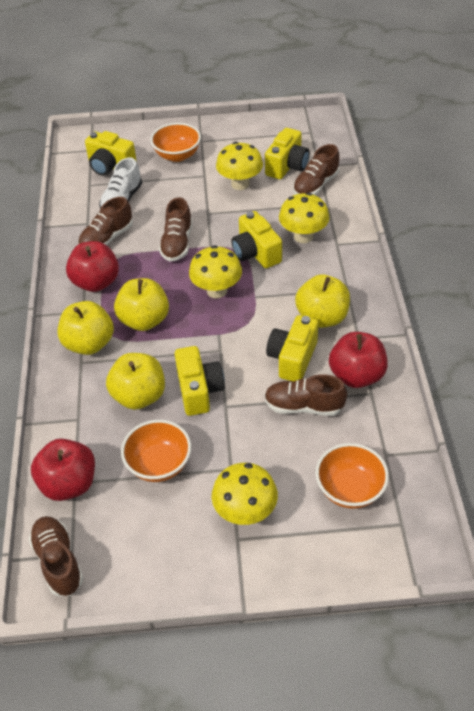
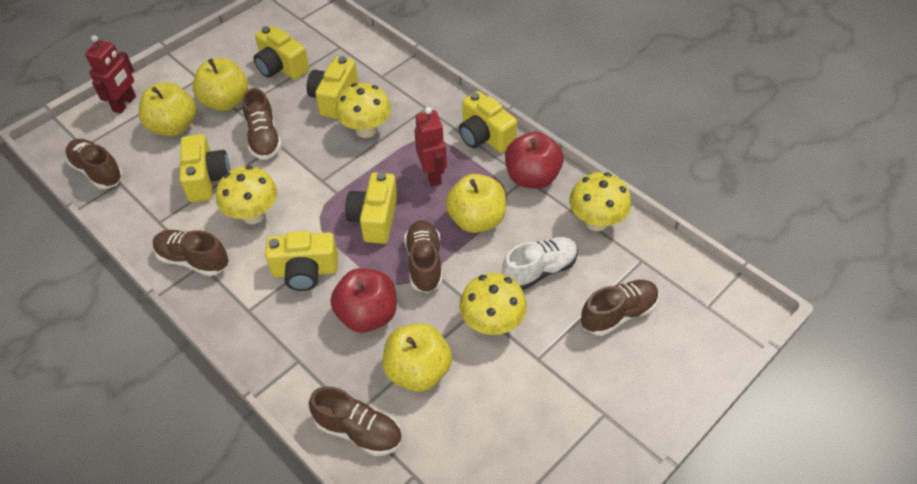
brown shoe: [29,516,83,596] [78,197,133,245] [159,197,192,262] [264,374,347,416] [293,144,339,195] = 5 -> [65,139,123,189] [153,230,228,276] [242,88,282,160] [309,386,402,456] [404,220,442,293] [581,280,659,336] = 6
orange bowl: [121,420,191,482] [150,123,201,162] [315,443,389,509] = 3 -> none = 0
red apple: [31,438,95,501] [66,241,119,292] [329,332,388,388] = 3 -> [330,268,397,333] [505,132,564,189] = 2
red robot: none = 0 -> [85,35,136,114] [414,107,447,186] = 2
yellow camera: [85,131,137,176] [175,346,225,416] [231,211,282,268] [265,128,310,179] [266,315,318,381] = 5 -> [180,134,230,202] [253,25,309,80] [265,231,338,291] [307,56,358,119] [345,172,398,244] [459,91,517,153] = 6

